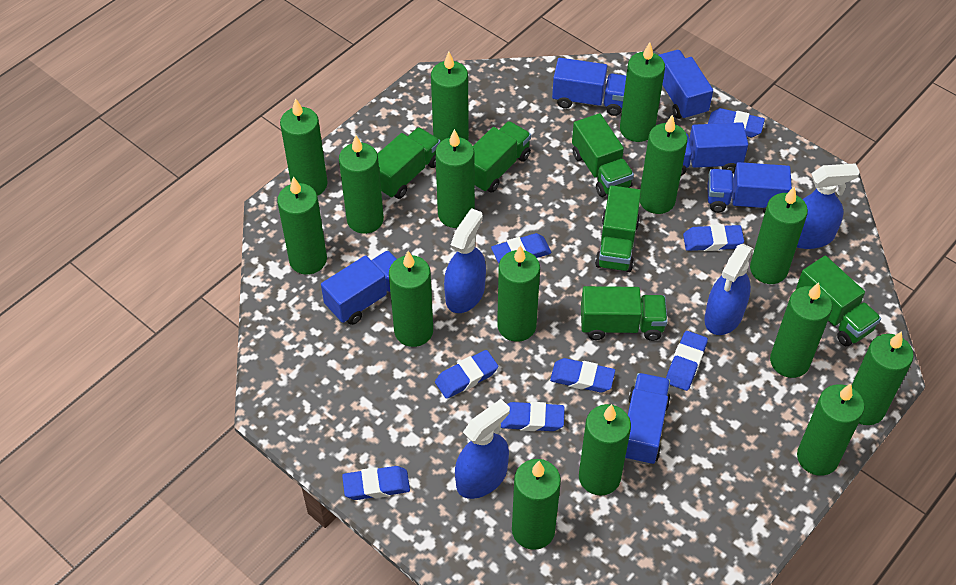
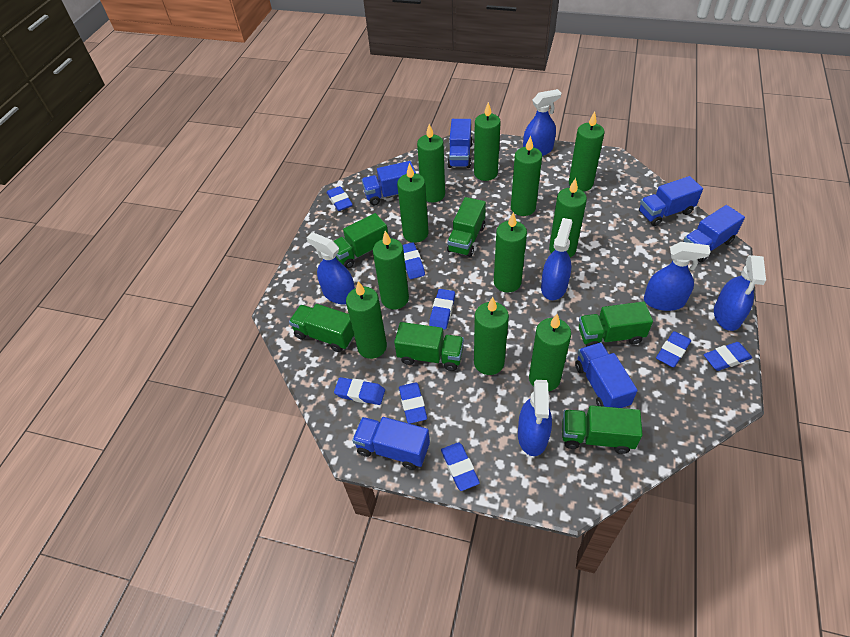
blue spray bottle: [444,208,486,313] [455,399,510,499] [704,244,754,335] [797,163,860,249] = 4 -> [306,232,355,304] [518,380,552,456] [523,89,561,156] [541,218,572,300] [644,242,711,311] [714,255,766,331] = 6
green candle: [277,176,327,275] [280,98,328,196] [339,135,384,234] [389,251,433,347] [431,52,469,141] [435,129,475,228] [497,245,540,342] [512,459,561,550] [579,404,631,496] [620,42,665,142] [640,115,688,214] [750,186,808,284] [770,282,832,378] [797,384,865,476] [852,331,914,425] = 15 -> [346,281,387,359] [373,231,409,309] [397,163,429,243] [417,124,445,202] [474,102,501,181] [474,297,509,375] [494,212,527,293] [511,135,542,216] [529,314,571,392] [549,178,587,258] [569,111,605,192] = 11

